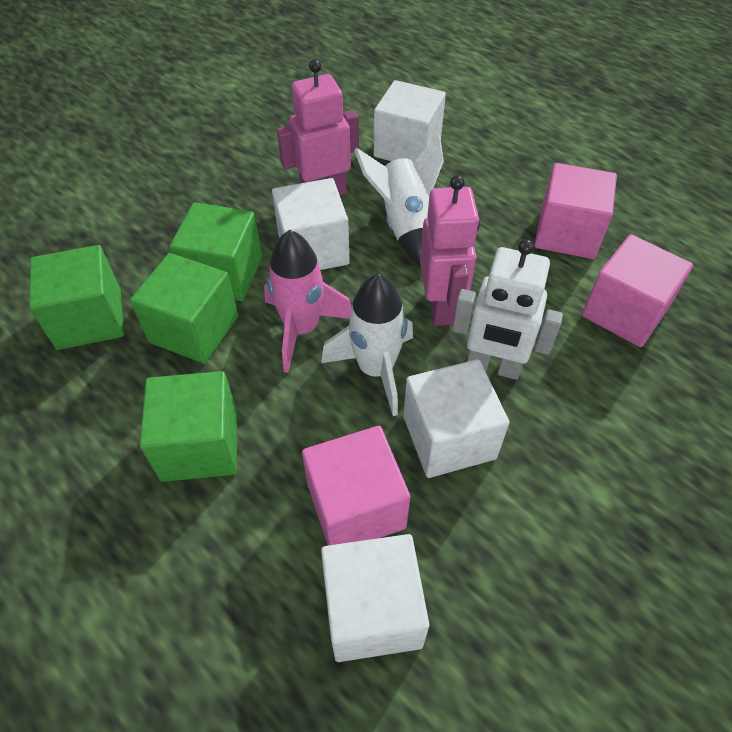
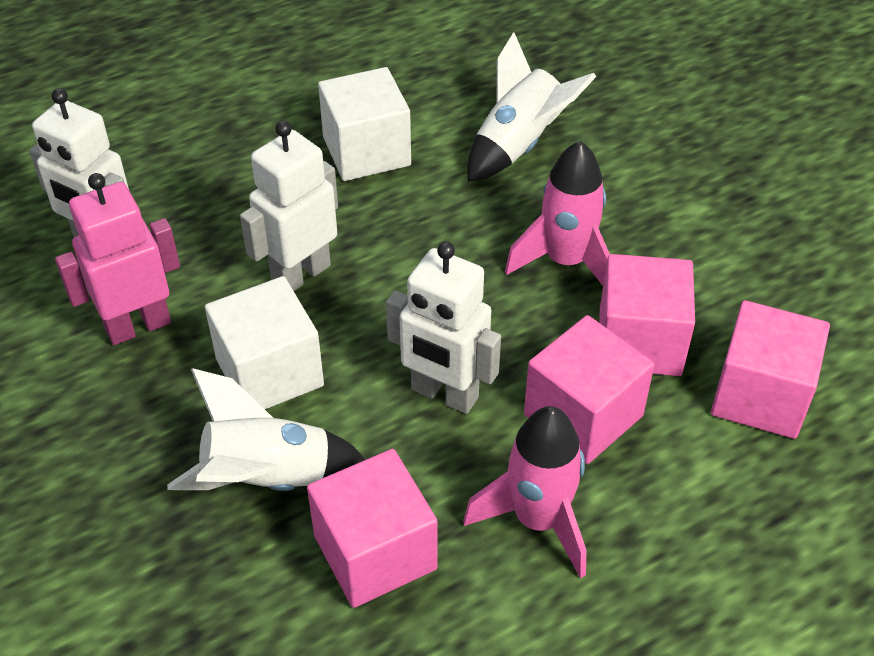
green cube: [29,245,124,350] [130,253,238,363] [140,371,237,482] [169,202,262,301] = 4 -> none = 0
pink cube: [302,426,410,546] [534,163,617,259] [582,234,693,347] = 3 -> [307,449,438,608] [524,315,655,464] [599,254,695,376] [711,300,830,439] = 4
pink robot: [277,59,359,195] [420,175,480,326] = 2 -> [55,173,180,345] = 1
pink rocket: [264,230,352,373] = 1 -> [464,406,586,578] [505,141,610,286] = 2
white cube: [272,178,350,270] [321,534,429,662] [374,80,446,162] [403,359,509,478] = 4 -> [205,276,324,409] [318,67,411,181] = 2
white robot: [452,239,563,380] = 1 -> [30,88,129,237] [240,121,338,291] [386,242,501,414] = 3

